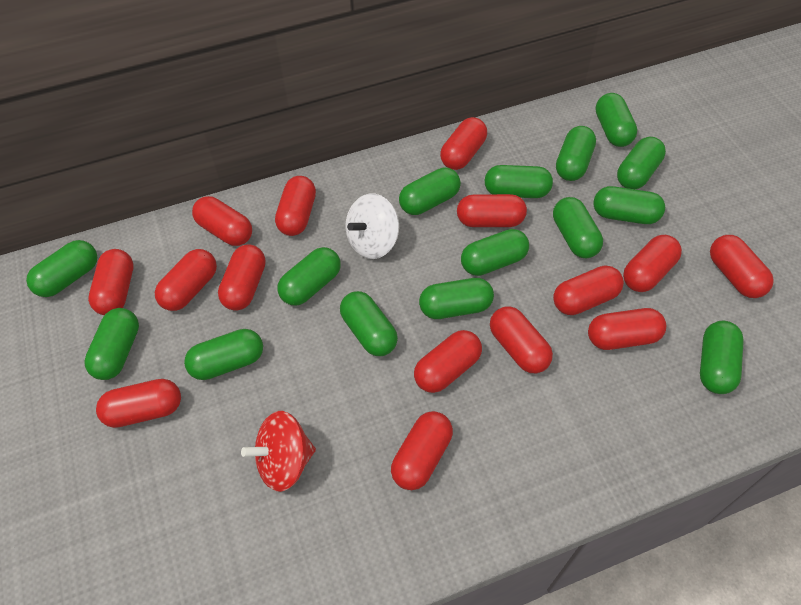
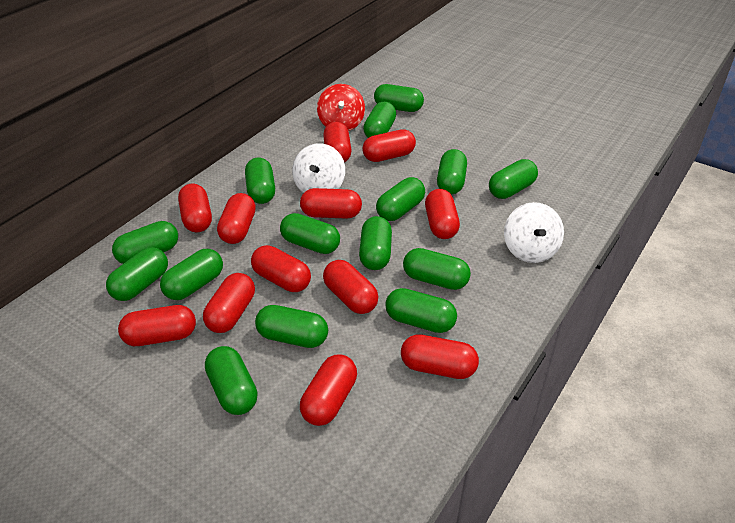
red capsule: [88,249,134,315] [96,379,181,428] [155,249,217,311] [192,196,252,246] [218,244,266,311] [275,176,316,236] [391,411,453,490] [414,330,482,393] [440,117,487,170] [457,194,527,227] [490,307,553,373] [553,265,624,315] [588,308,666,350] [623,235,682,292] [710,235,774,298] = 15 -> [118,305,196,346] [178,184,212,233] [203,273,255,333] [217,193,256,244] [251,245,311,292] [300,188,362,219] [300,355,357,426] [323,122,352,163] [323,260,378,314] [362,129,416,162] [401,334,479,379] [425,189,460,239] = 12
white spinning top: [346,194,399,259] = 1 -> [292,143,345,193] [504,202,564,263] = 2

